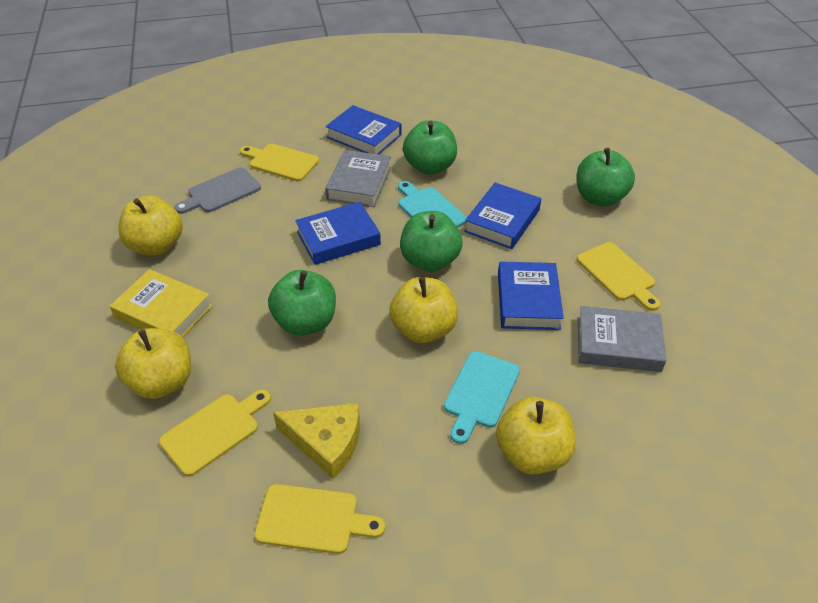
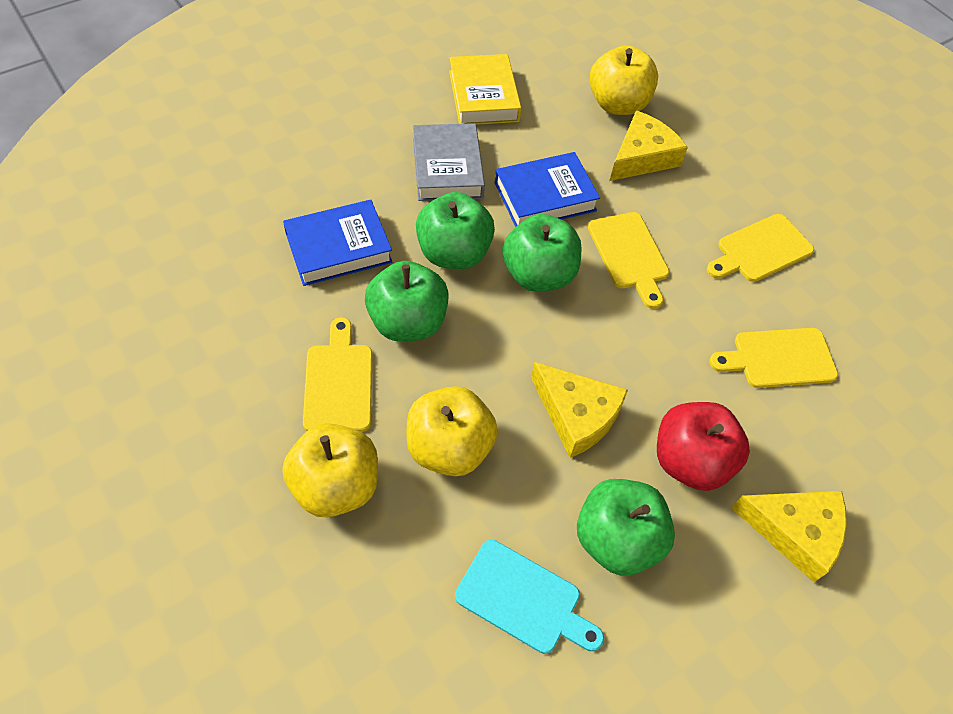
blue book: [295,202,381,265] [326,105,402,155] [464,182,541,249] [498,262,564,330] = 4 -> [283,200,393,286] [495,152,600,227] = 2
grey book: [325,150,391,207] [578,306,667,372] = 2 -> [413,123,485,201] = 1
grey cutting board: [174,167,261,214] = 1 -> none = 0
red apple: none = 0 -> [657,402,750,491] = 1
turquoise cutting board: [398,181,467,228] [444,351,520,444] = 2 -> [455,540,604,654] = 1
yellow apple: [115,328,191,399] [118,196,183,255] [389,277,458,343] [496,396,576,474] = 4 -> [282,423,378,518] [407,386,498,476] [589,45,658,115] = 3
yellow cheese: [273,403,360,479] = 1 -> [531,362,628,458] [609,110,688,181] [731,491,847,582] = 3

